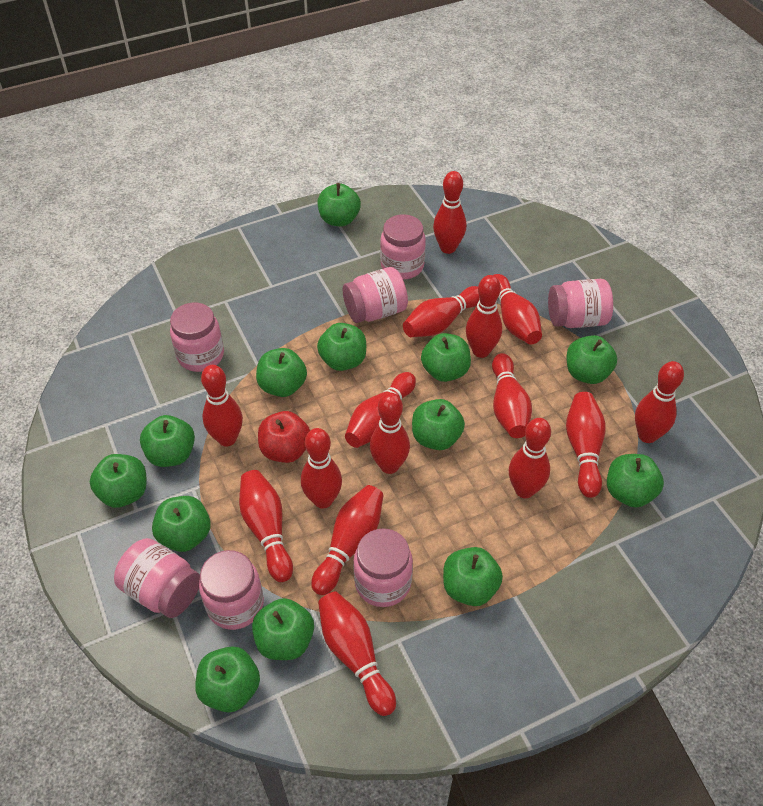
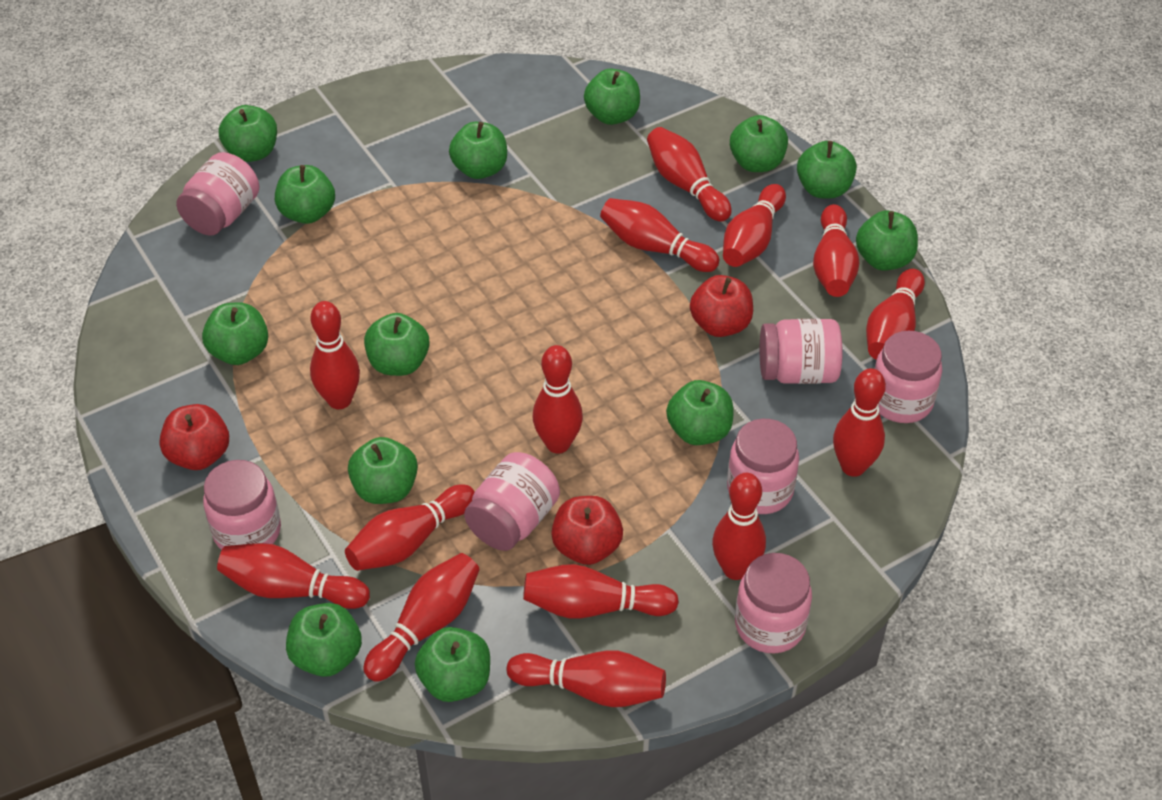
red apple: [258,411,310,463] = 1 -> [159,404,229,470] [551,496,623,565] [690,275,753,337] = 3
red bowling pin: [201,365,243,446] [239,470,293,582] [301,428,342,509] [311,485,383,595] [318,591,396,716] [345,372,416,448] [370,393,410,474] [403,286,480,337] [433,171,466,254] [466,275,502,358] [492,353,532,438] [494,274,542,344] [509,418,551,498] [566,392,606,498] [635,361,684,443] = 15 -> [217,543,370,609] [310,301,360,409] [345,484,475,571] [363,553,480,681] [507,650,666,707] [523,564,679,619] [533,345,583,454] [600,198,719,272] [647,127,732,222] [712,473,766,580] [723,184,786,267] [813,204,860,297] [833,368,886,477] [866,269,925,360] = 14

